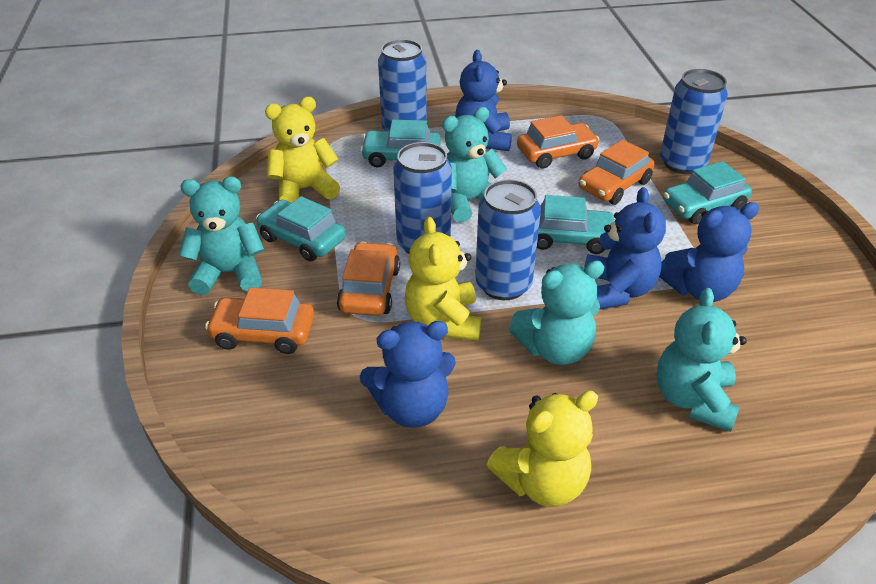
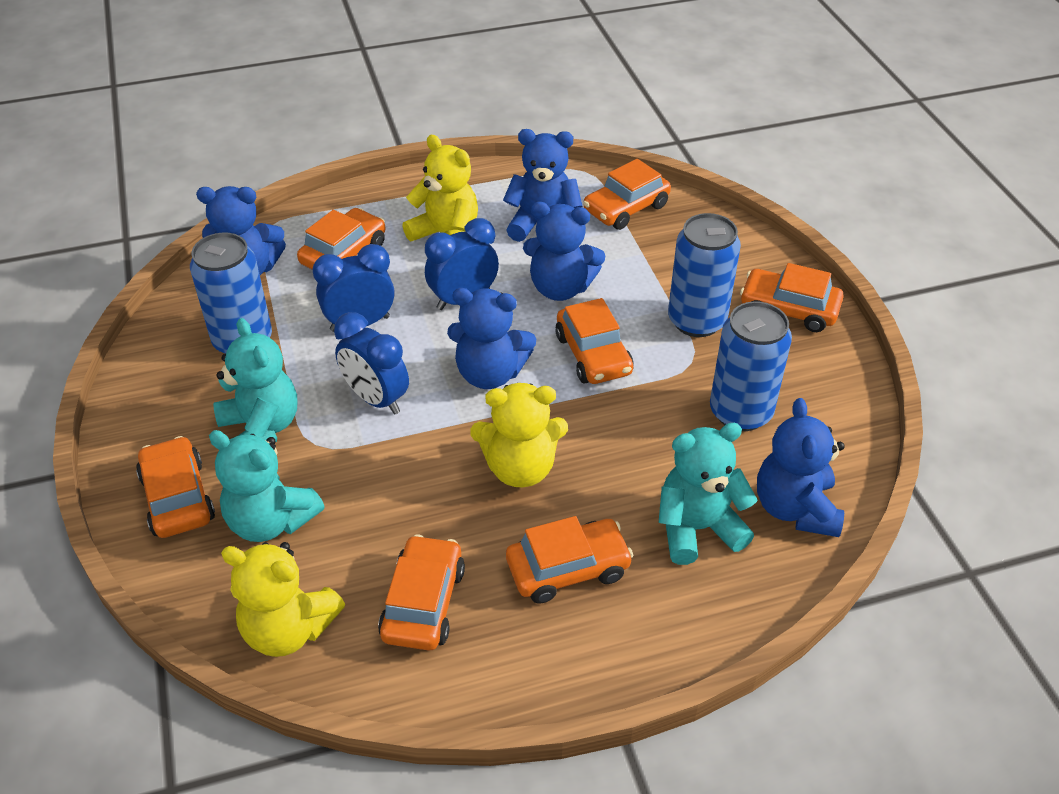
blue can: [378,39,427,131] [393,142,452,254] [475,179,541,300] [660,69,728,174] = 4 -> [190,233,272,354] [668,213,741,337] [710,301,792,431] = 3
blue clock: none = 0 -> [312,244,394,332] [334,312,409,415] [425,218,499,310] = 3
blue teddy bear: [360,321,456,428] [455,50,512,151] [584,187,666,309] [659,202,759,302] = 4 -> [196,186,286,275] [447,288,536,389] [503,129,583,242] [523,202,605,301] [757,398,845,537] = 5
orange car: [205,287,314,354] [337,242,400,316] [517,115,599,168] [579,140,654,205] = 4 -> [136,436,215,538] [297,208,385,270] [378,534,465,651] [506,516,634,604] [555,298,634,384] [583,159,671,230] [740,263,844,332] = 7
turquoise car: [256,196,346,261] [360,120,441,167] [537,195,615,254] [663,161,752,224] = 4 -> none = 0
turquoise teddy bear: [179,177,264,295] [442,107,507,223] [509,261,604,365] [656,288,747,432] = 4 -> [209,430,325,542] [213,318,297,443] [658,423,758,565] = 3

